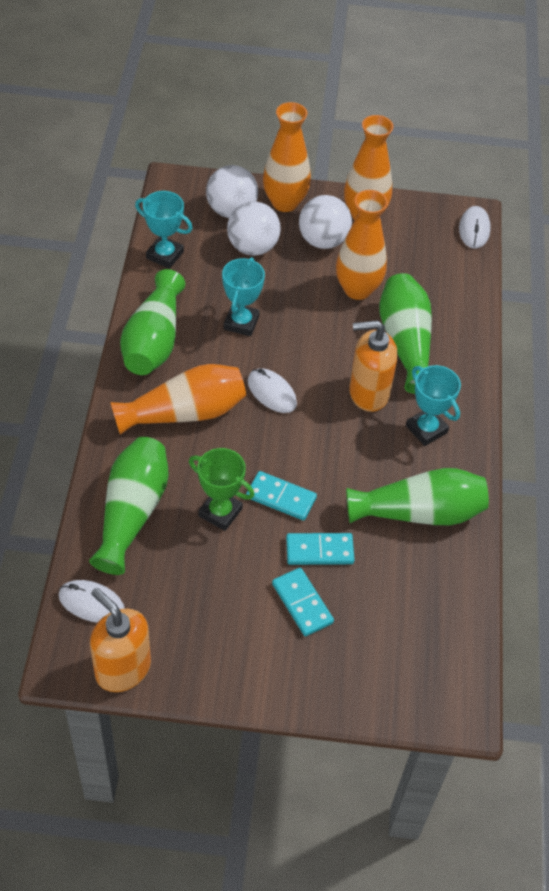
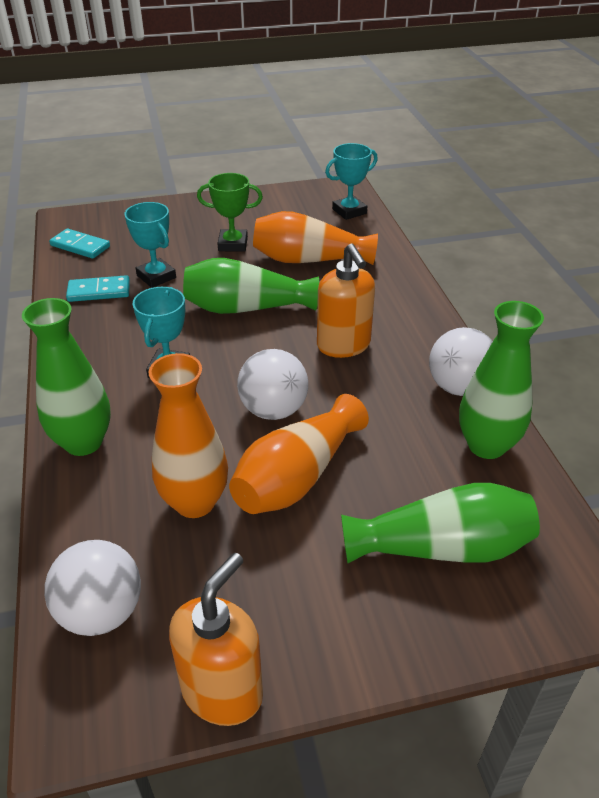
orange vase: [110,364,246,435] [263,102,311,212] [336,190,388,300] [344,115,394,220] = 4 -> [149,353,228,518] [229,394,369,514] [253,211,378,265] = 3
turquoise domino: [246,471,317,521] [272,568,334,636] [286,533,355,565] = 3 -> [49,228,110,259] [66,275,130,302] = 2
white mouse: [58,580,125,623] [248,368,297,413] [459,206,491,249] = 3 -> none = 0

